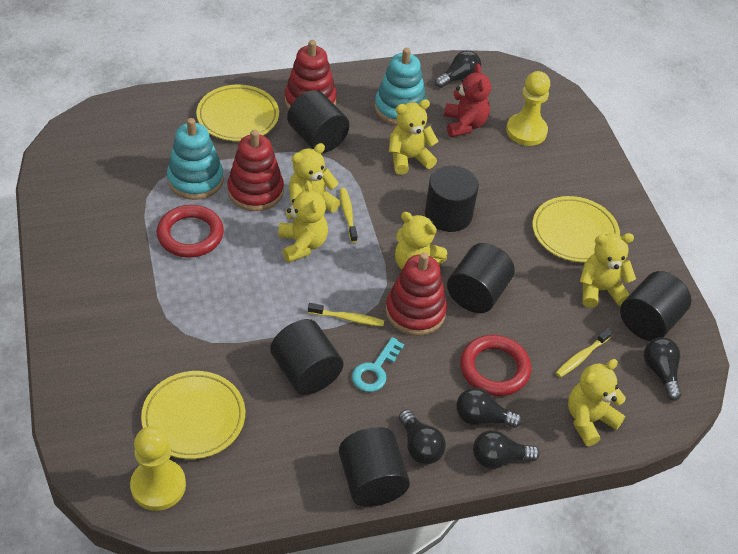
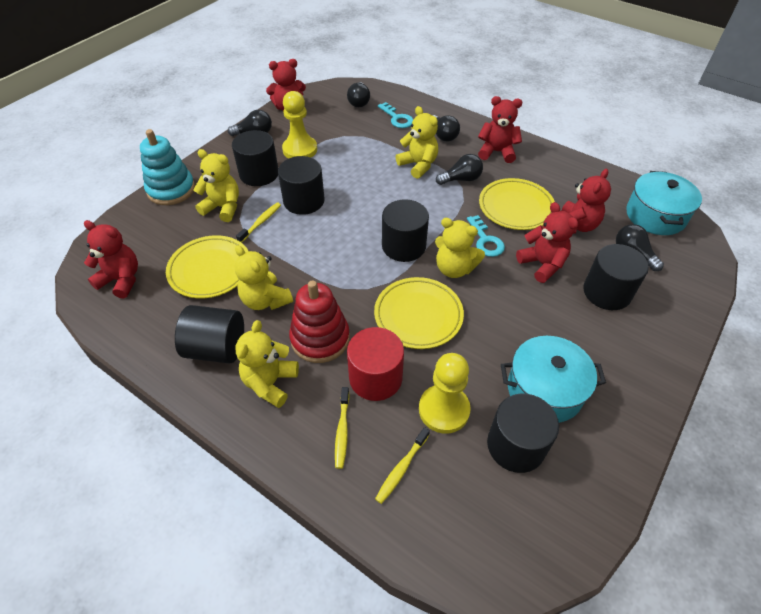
red cylinder: none = 0 -> [347,327,404,401] = 1
red ring: [157,205,224,258] [460,335,531,396] = 2 -> none = 0
red stacking toy: [227,130,284,211] [285,40,337,109] [386,252,447,336] = 3 -> [289,280,350,363] = 1
red teddy bear: [444,64,491,137] = 1 -> [84,220,138,298] [266,59,306,111] [478,96,522,163] [516,202,578,283] [562,169,611,234] = 5
turquoise key: [352,337,404,392] = 1 -> [378,102,413,128] [467,215,505,257] = 2
turquoise pot: none = 0 -> [501,336,606,423] [626,171,702,235] = 2
turquoise stacking toy: [167,118,224,200] [375,48,426,125] = 2 -> [140,129,195,205] = 1
yellow teddy bear: [278,181,328,263] [289,143,340,213] [389,99,439,175] [395,212,447,270] [568,359,626,446] [580,233,636,308] = 6 -> [193,149,239,222] [235,245,293,310] [236,320,299,408] [396,106,438,179] [435,218,485,278] = 5

